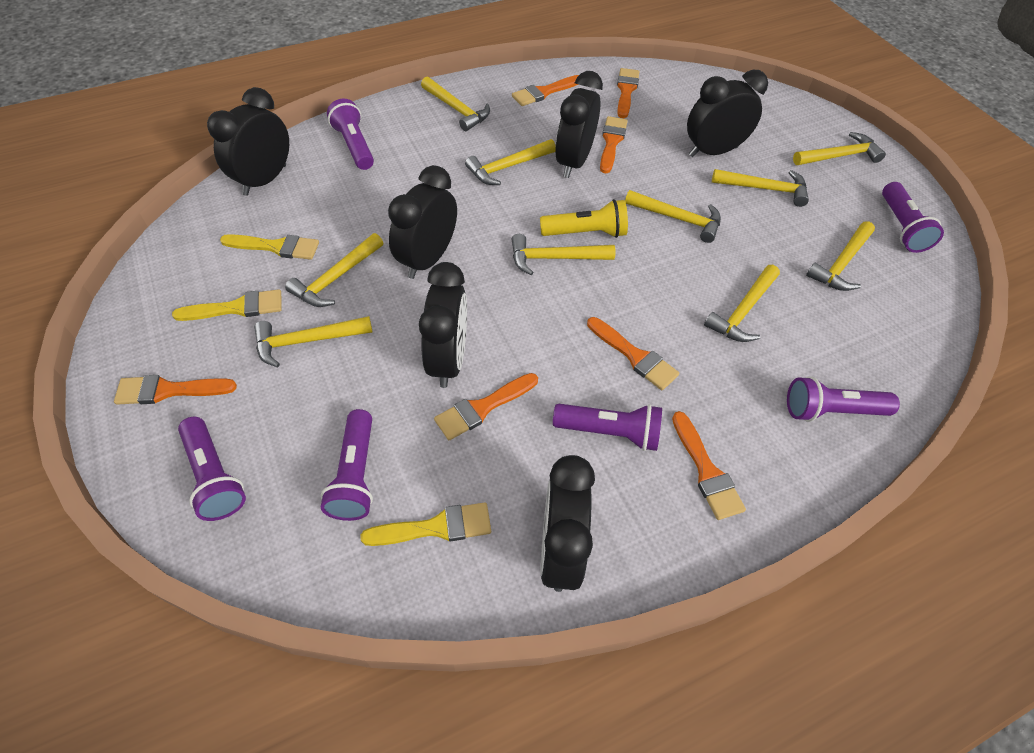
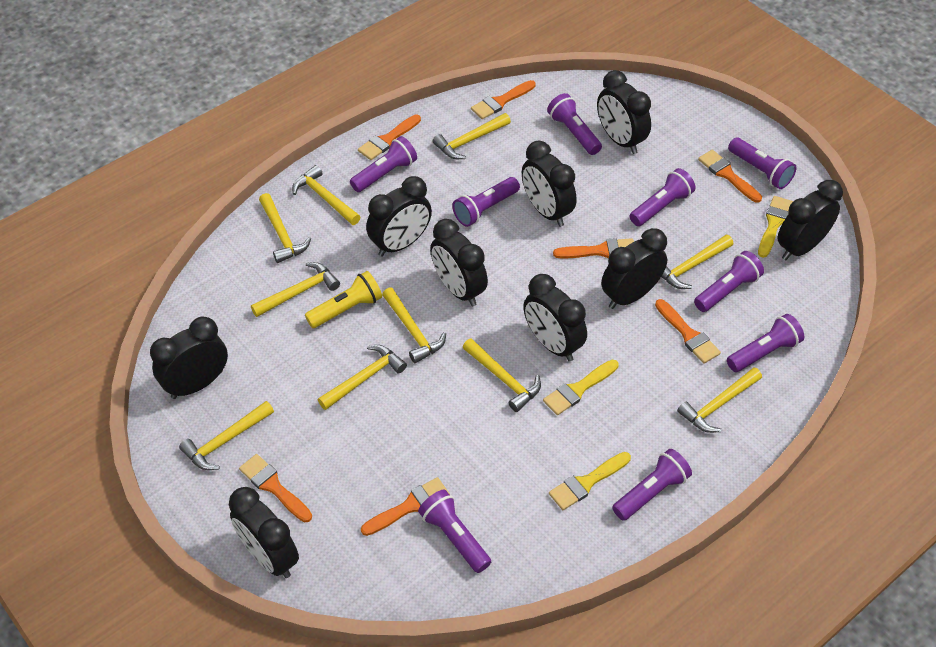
black clock: [207,87,289,196] [388,165,457,279] [419,262,467,388] [540,455,595,592] [555,71,603,178] [687,70,768,157] = 6 -> [150,317,228,399] [229,487,299,578] [366,176,432,257] [430,219,488,306] [522,141,577,227] [523,274,587,362] [597,70,651,154] [601,228,667,309] [778,180,843,260] = 9
purple flashlight: [178,417,246,521] [321,409,373,521] [327,99,374,170] [553,404,662,451] [787,376,900,422] [882,182,944,253] = 6 -> [350,136,417,192] [418,489,491,573] [452,177,520,227] [547,93,602,155] [612,449,692,521] [630,168,696,226] [694,251,764,312] [727,314,804,372] [728,138,797,189] = 9

